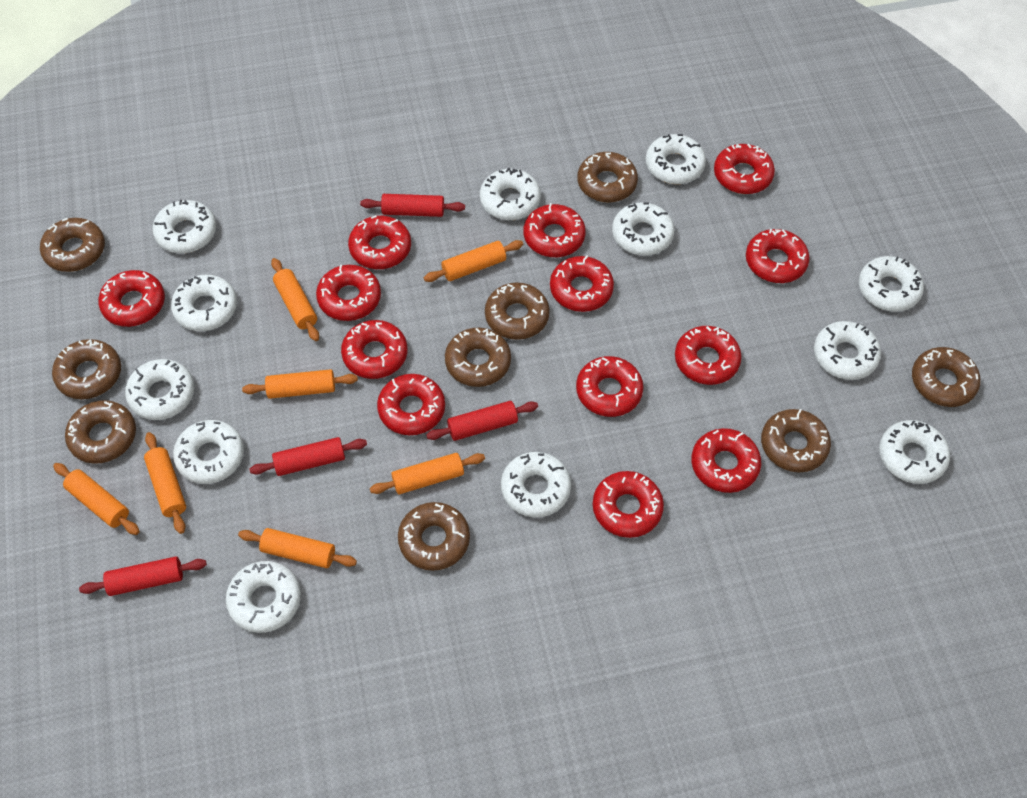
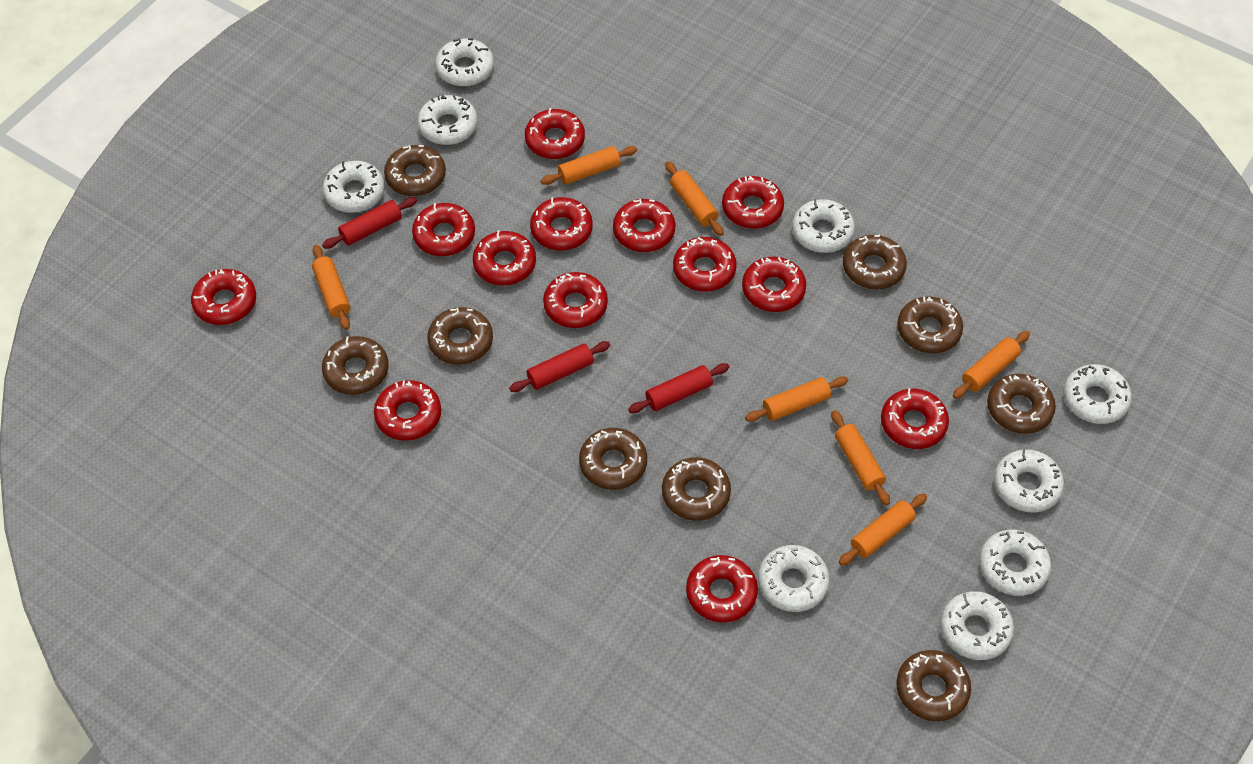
red rolling pin: [79,556,207,596] [250,437,367,476] [360,194,465,217] [426,401,538,441] = 4 -> [322,197,417,249] [509,341,610,392] [628,363,729,413] = 3
white donut: [125,359,194,420] [153,200,216,253] [171,275,237,331] [173,420,244,484] [226,561,301,633] [480,168,541,220] [501,452,571,517] [612,202,675,256] [646,134,706,184] [814,321,881,380] [859,256,924,312] [879,420,950,484] = 12 -> [323,161,385,213] [417,95,478,145] [435,38,494,86] [758,545,830,612] [792,199,855,253] [941,591,1014,660] [979,530,1051,596] [994,449,1064,512] [1063,364,1132,424] = 9

